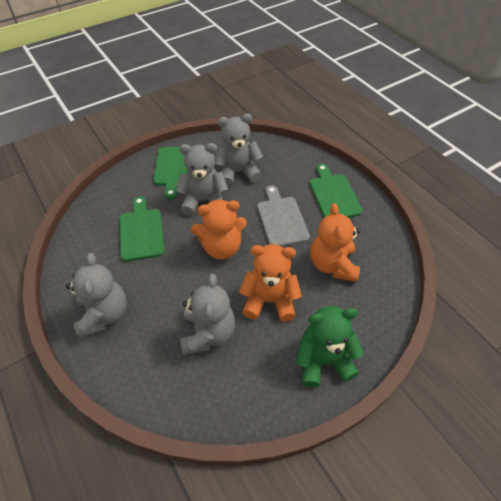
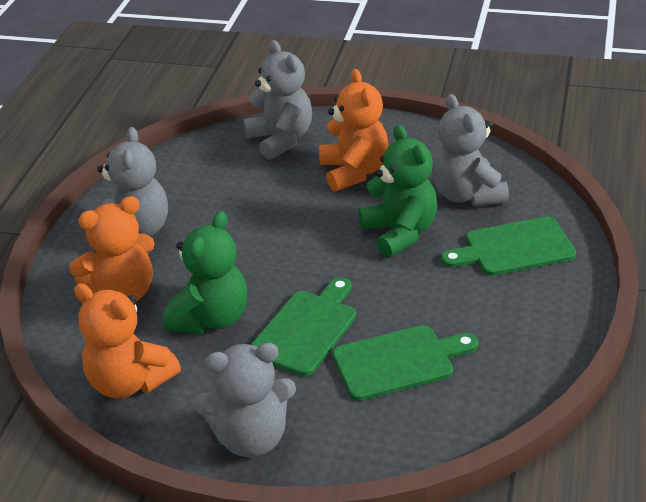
green teddy bear: [296,306,364,387] = 1 -> [163,211,247,334] [359,124,438,258] = 2
grey cutting board: [257,185,310,247] = 1 -> none = 0

